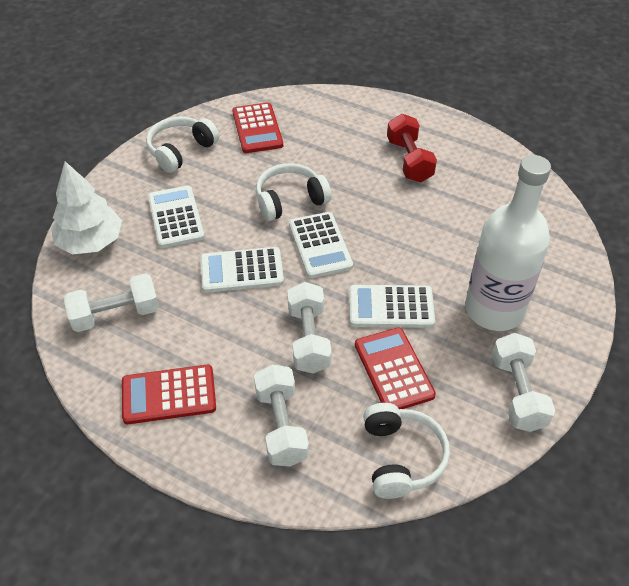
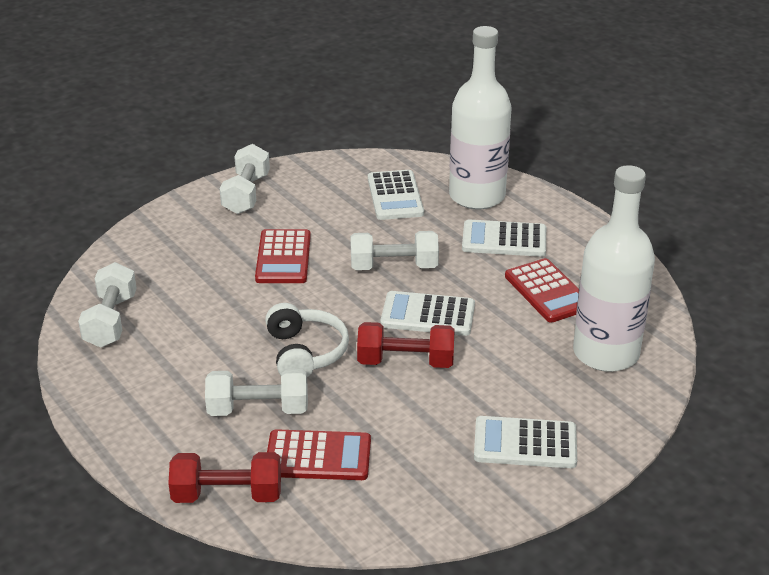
red dumbbell: [387,114,437,182] = 1 -> [168,452,281,503] [357,322,454,368] = 2
white bottle: [465,155,551,331] = 1 -> [449,26,511,209] [573,165,655,372] = 2
white headphones: [146,117,219,173] [256,163,331,221] [363,403,450,499] = 3 -> [265,303,349,377] = 1
white tree: [51,161,122,255] = 1 -> none = 0

